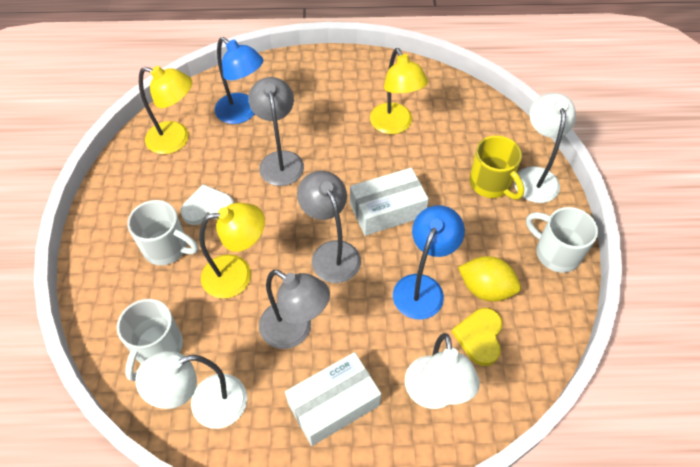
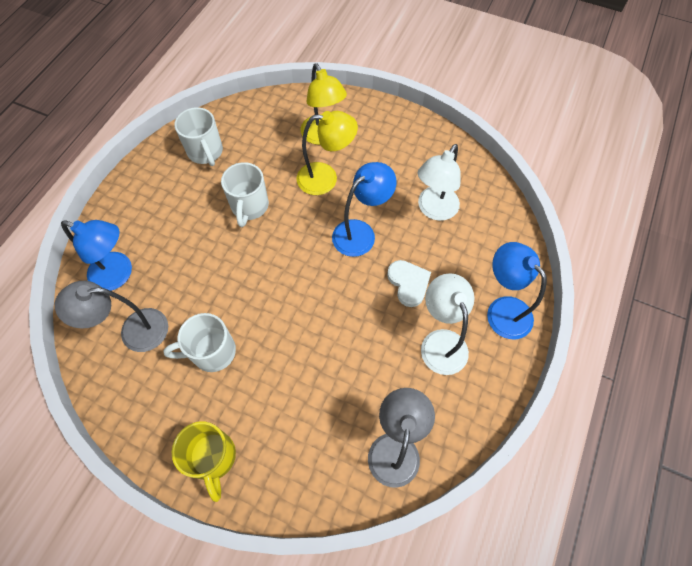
blue lamp: [215,37,263,124] [393,205,465,319] = 2 -> [61,220,132,291] [332,162,396,257] [487,242,547,339] = 3
grey lamp: [248,77,304,186] [259,270,330,349] [297,171,361,283] = 3 -> [55,281,168,352] [368,388,435,488] = 2
white box: [285,352,381,446] [350,167,429,236] = 2 -> none = 0
white lamp: [135,351,247,429] [405,333,480,409] [514,93,576,203] = 3 -> [417,144,461,221] [421,273,475,375] = 2
yellow heart: [452,308,503,366] = 1 -> none = 0
yellow lamp: [139,66,192,154] [199,203,265,299] [370,48,428,134] = 3 -> [296,111,358,195] [301,63,347,145] = 2
yellow lemon: [458,256,521,302] = 1 -> none = 0

